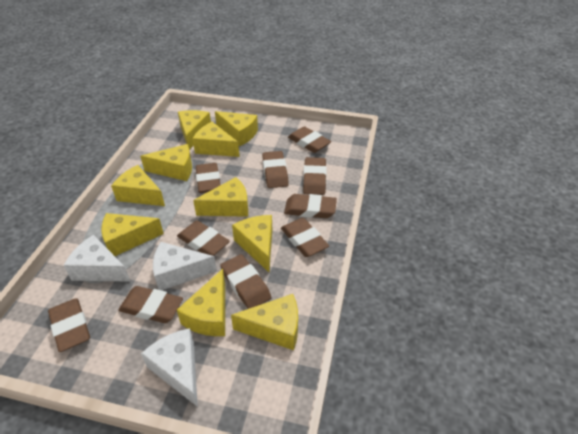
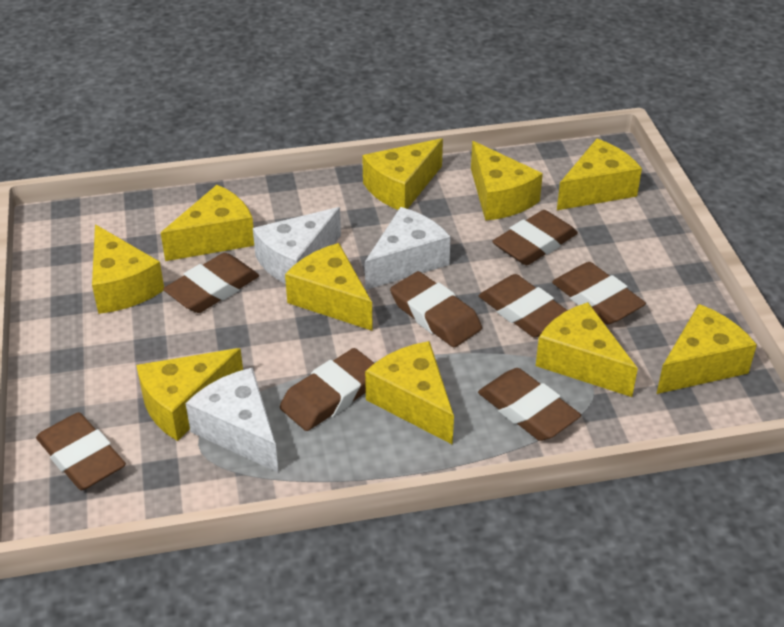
brown eraser: [48,298,90,352] [118,286,183,323] [177,220,230,256] [196,163,220,193] [220,254,271,309] [262,151,289,188] [281,218,329,257] [284,194,337,218] [288,126,331,153] [303,157,327,195] = 10 -> [36,412,126,490] [163,253,259,313] [280,348,374,431] [390,271,482,347] [478,368,581,441] [479,274,568,337] [492,210,578,265] [552,262,646,324] = 8

